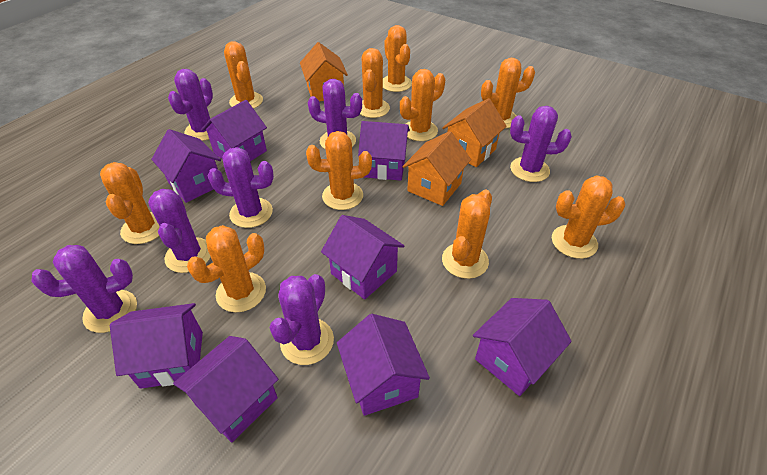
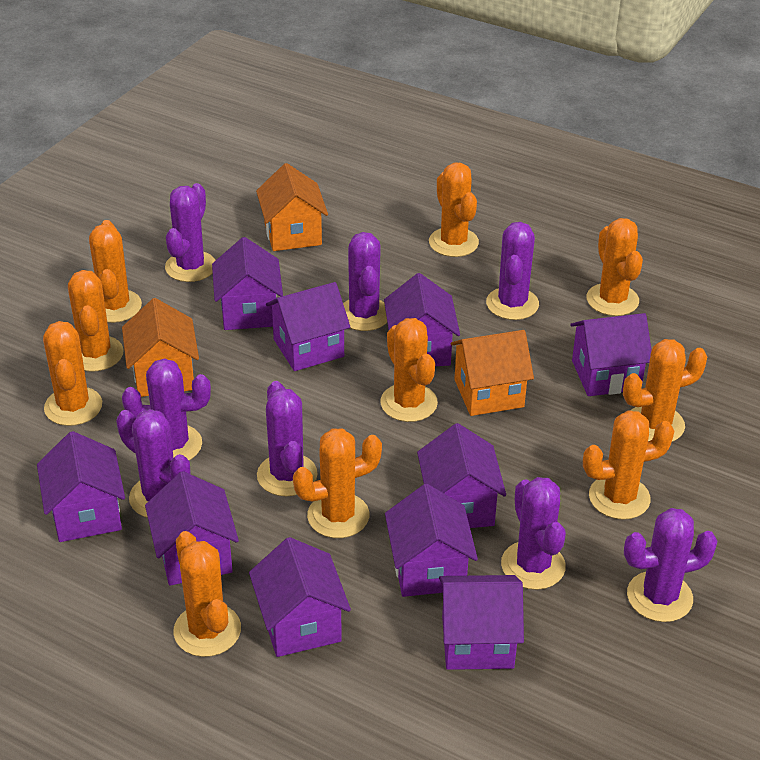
purple cactus: [31,245,137,333] [148,189,211,273] [168,69,213,141] [208,147,274,228] [269,274,334,365] [308,79,362,150] [510,106,572,182] = 7 -> [116,409,190,518] [122,358,211,460] [165,183,216,282] [257,381,318,496] [343,232,387,331] [486,222,539,320] [501,477,566,590] [624,508,718,622] = 8
purple house: [110,303,203,389] [151,129,221,203] [173,336,279,442] [201,100,267,161] [321,215,404,300] [337,314,430,416] [358,121,410,181] [473,298,572,396] = 8 -> [37,431,125,542] [145,471,239,586] [212,237,283,330] [249,537,351,657] [266,282,350,371] [384,273,460,366] [385,484,478,597] [417,423,506,528] [439,575,524,670] [570,313,651,396] = 10

